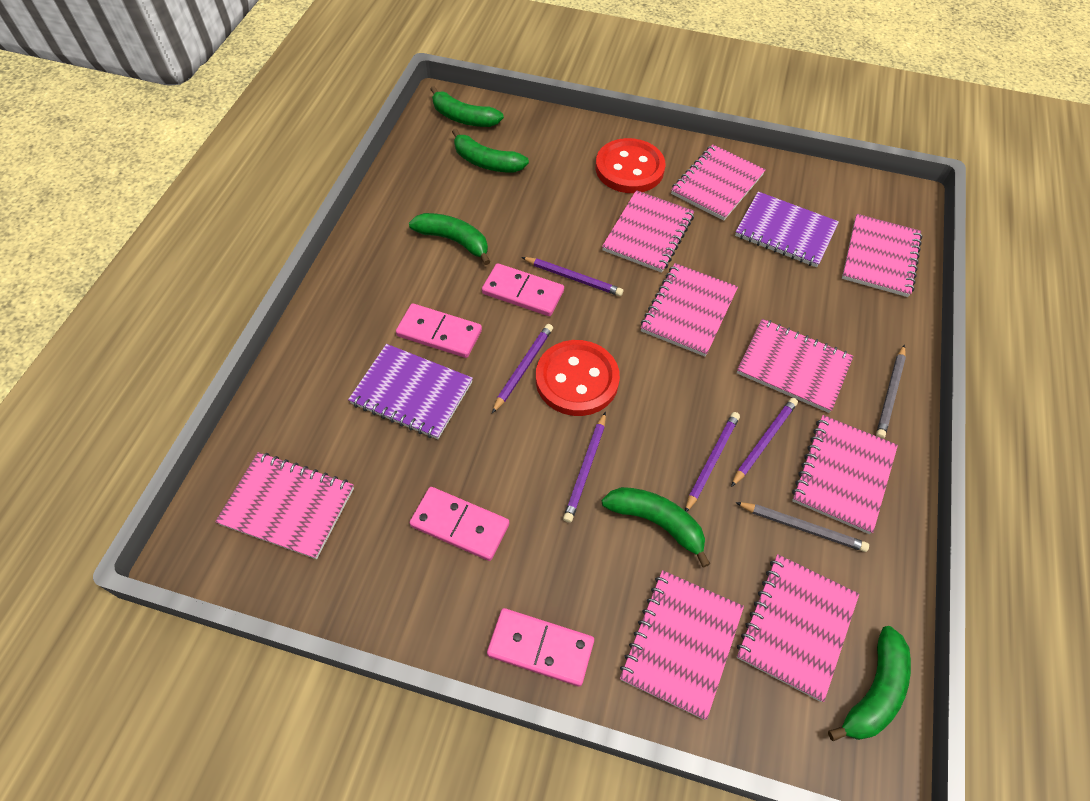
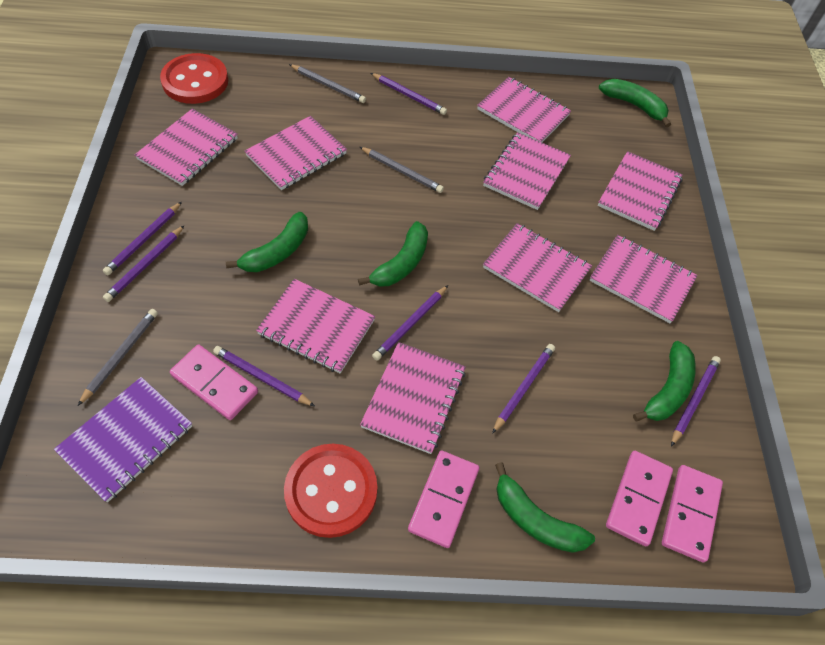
grey pencil: [735,502,869,552] [876,345,906,439] = 2 -> [78,309,158,406] [289,64,366,103] [360,147,444,193] = 3
purple notebook: [348,344,473,439] [735,191,839,267] = 2 -> [54,377,192,502] = 1
purple pencil: [492,324,553,413] [522,257,623,296] [563,412,606,523] [685,412,740,512] [731,398,798,487] = 5 -> [103,202,182,275] [103,225,185,302] [213,346,315,406] [371,73,447,115] [372,285,448,361] [492,344,555,434] [671,356,721,447] = 7

